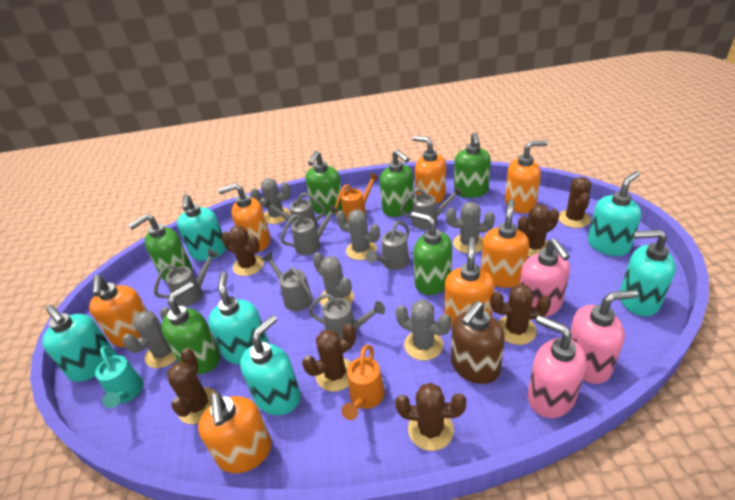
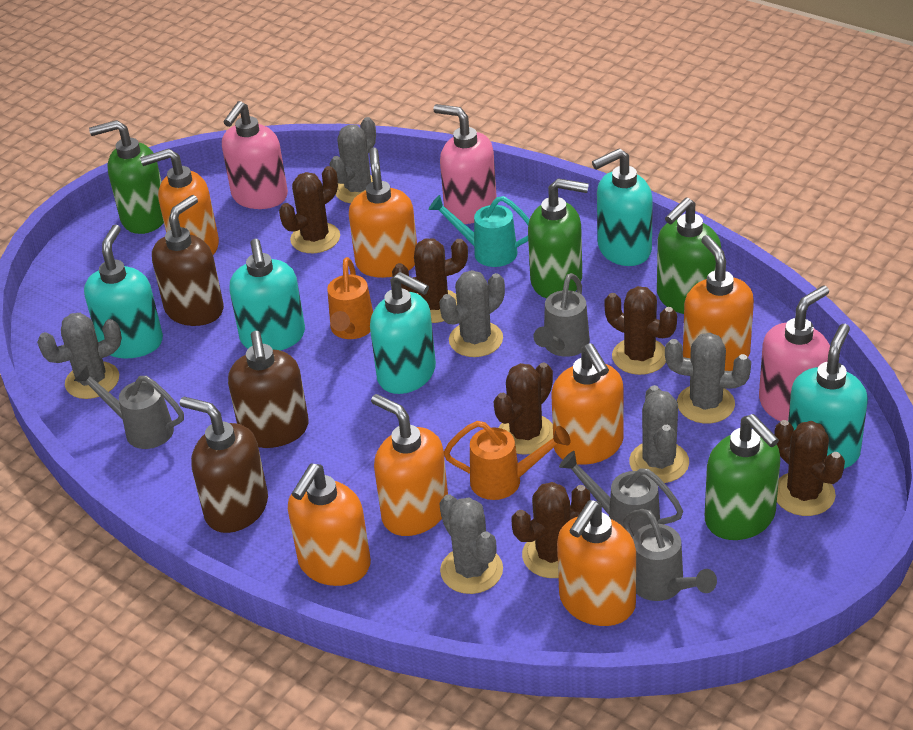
brown cactus: [167,348,216,424] [221,226,264,276] [302,324,356,392] [395,383,466,451] [490,284,551,345] [518,204,559,257] [559,177,591,228] = 7 -> [279,166,340,253] [392,238,468,323] [494,363,553,455] [512,482,590,578] [604,286,677,375] [774,420,845,516] = 6
brown soap dispenser: [451,301,505,384] = 1 -> [152,195,224,326] [180,397,268,533] [228,331,309,448] = 3
green soap dispenser: [128,214,192,281] [161,282,221,374] [306,151,342,215] [380,149,414,217] [411,211,452,295] [454,132,491,198] = 6 -> [89,120,164,234] [528,178,589,298] [657,197,721,314] [705,414,780,540] = 4
grey watering can: [154,249,219,307] [262,252,313,311] [263,192,326,228] [280,204,339,255] [308,293,385,340] [366,221,409,270] [400,186,463,230] = 7 -> [74,366,184,449] [533,273,590,357] [559,451,683,534] [623,509,717,601] = 4
turquoise soap dispenser: [42,305,113,382] [177,194,226,261] [208,272,269,364] [240,315,301,415] [588,171,641,256] [620,230,676,316] = 6 -> [84,224,163,358] [229,239,305,351] [370,272,436,394] [592,148,653,266] [788,324,868,469] = 5

